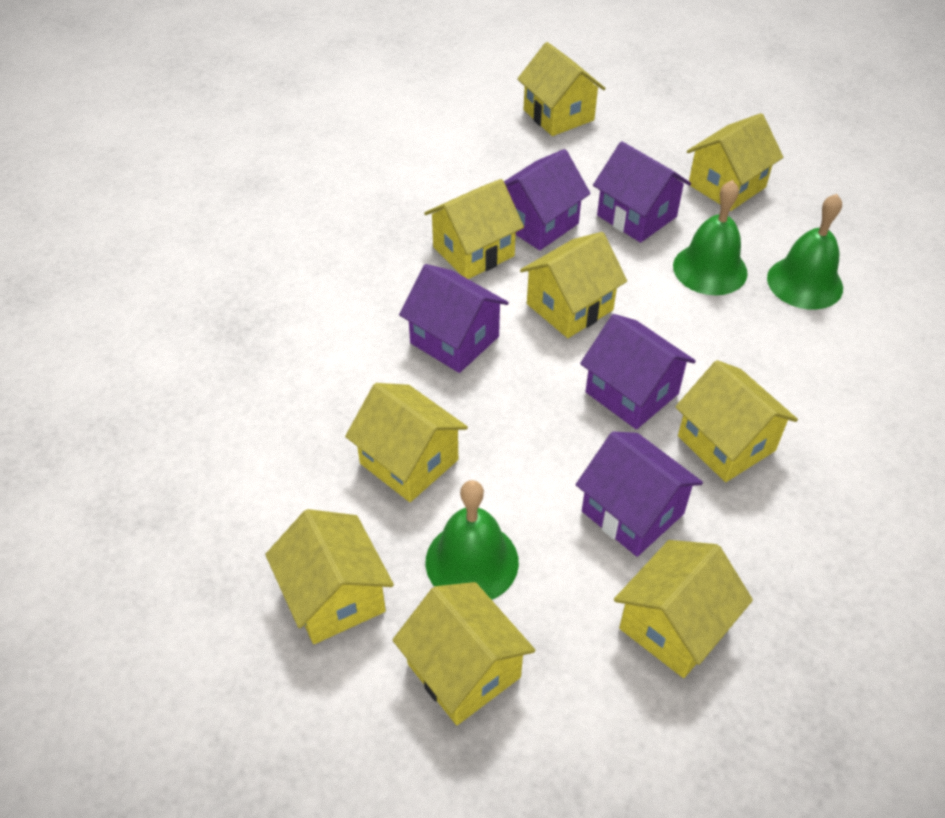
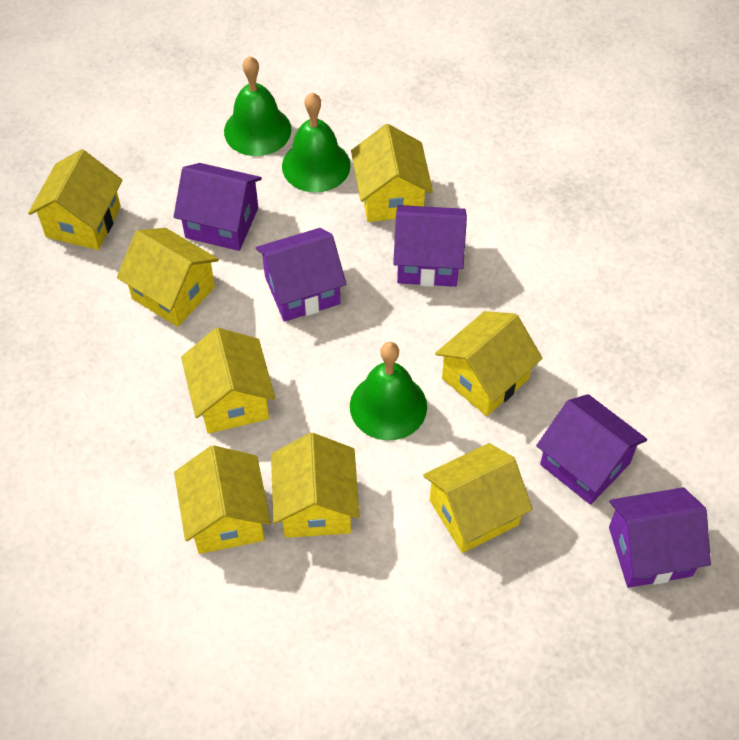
yellow house: [265,509,394,644] [345,383,468,502] [393,582,535,725] [424,179,524,279] [517,42,606,136] [520,232,627,338] [614,540,753,678] [675,360,798,482] [687,113,783,211] = 9 -> [28,149,122,250] [117,228,219,327] [174,445,271,554] [181,328,275,434] [271,433,359,538] [351,124,433,222] [423,443,533,553] [435,311,543,416] = 8

